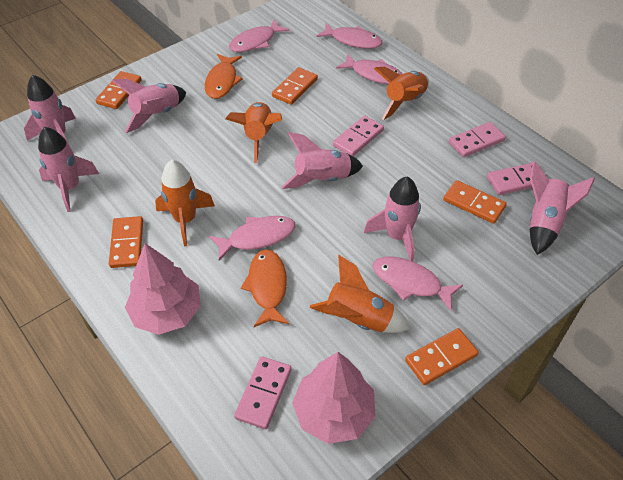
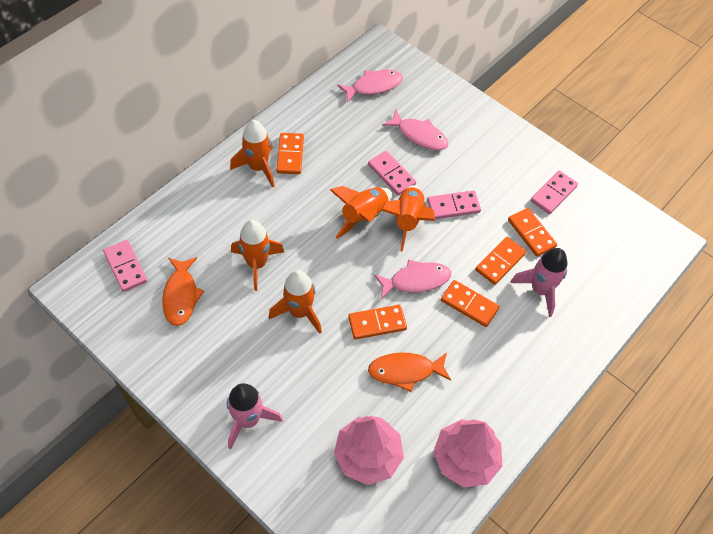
orange rocket: [155,160,215,246] [226,102,282,163] [310,255,411,333] [374,67,429,120] = 4 -> [230,120,274,188] [231,220,284,291] [268,270,322,334] [330,186,392,239] [382,185,435,252] = 5
pink fish: [209,216,296,261] [229,19,290,52] [316,23,383,49] [336,53,403,84] [373,257,463,311] = 5 -> [337,70,403,103] [374,259,451,299] [382,109,449,150] = 3
pink rocket: [24,75,76,146] [38,127,99,212] [112,79,186,133] [281,132,363,189] [364,177,421,262] [530,161,595,255] = 6 -> [227,383,283,449] [510,248,567,317] = 2

